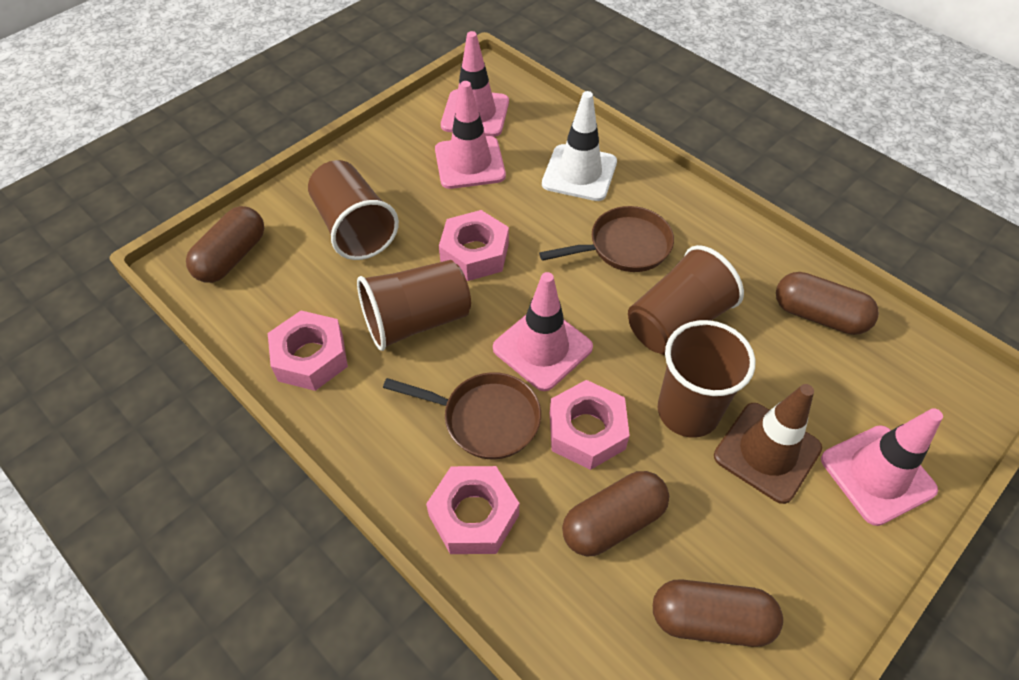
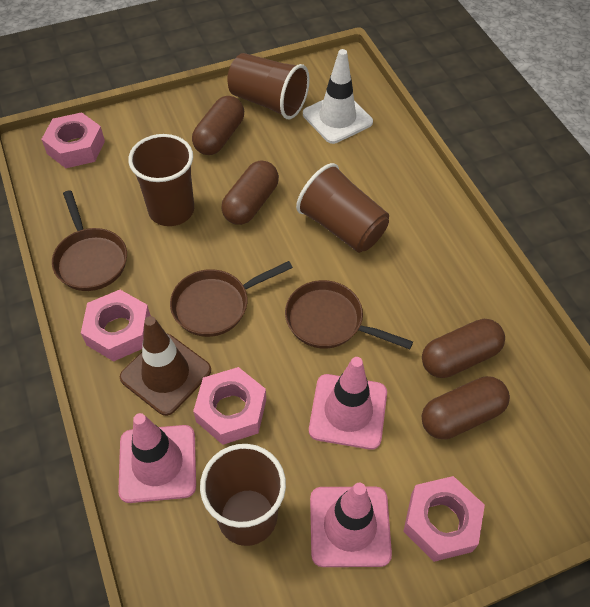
brown pan: [383,372,541,459] [539,206,674,272] = 2 -> [52,190,127,291] [170,261,293,337] [285,280,413,349] = 3
pink traffic cone: [435,81,506,189] [441,31,509,137] [493,272,593,391] [821,408,943,526] = 4 -> [118,413,196,503] [309,357,387,450] [310,483,392,567] = 3

